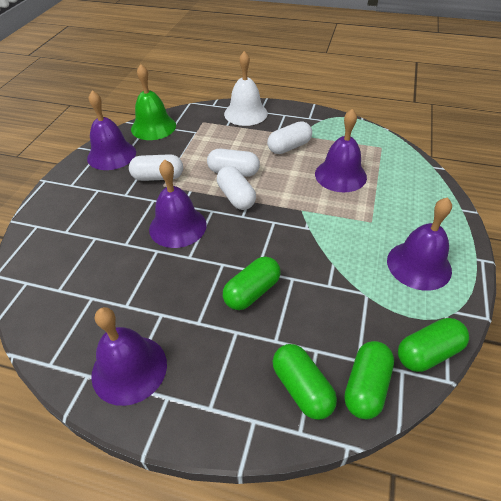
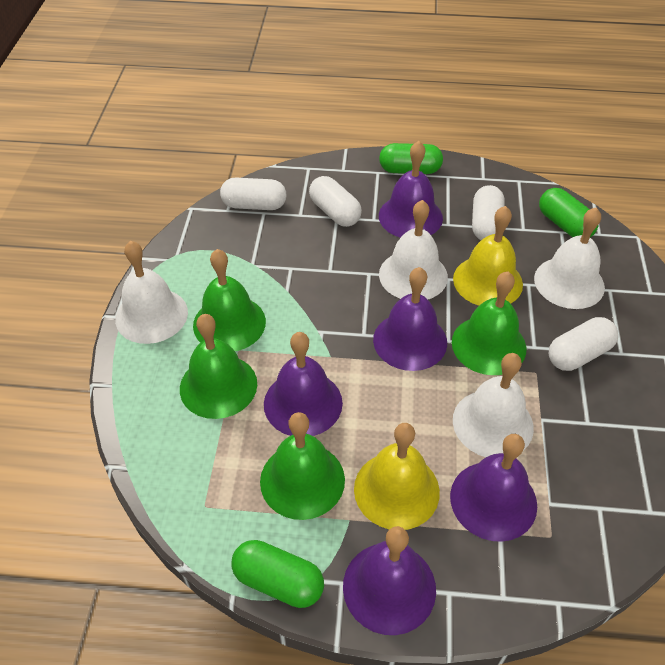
green bell: [131,64,176,140] = 1 -> [180,314,257,419] [193,249,266,351] [260,412,345,520] [452,272,526,375] = 4
green capsule: [223,257,281,310] [273,344,337,420] [344,341,394,419] [398,318,469,372] = 4 -> [231,540,324,608] [379,143,443,174] [539,188,599,237] = 3
white bell: [224,51,268,126] = 1 -> [115,241,188,344] [379,200,448,299] [453,353,534,457] [534,208,605,309] = 4
yellow bell: none = 0 -> [354,423,440,530] [453,206,523,306] = 2

